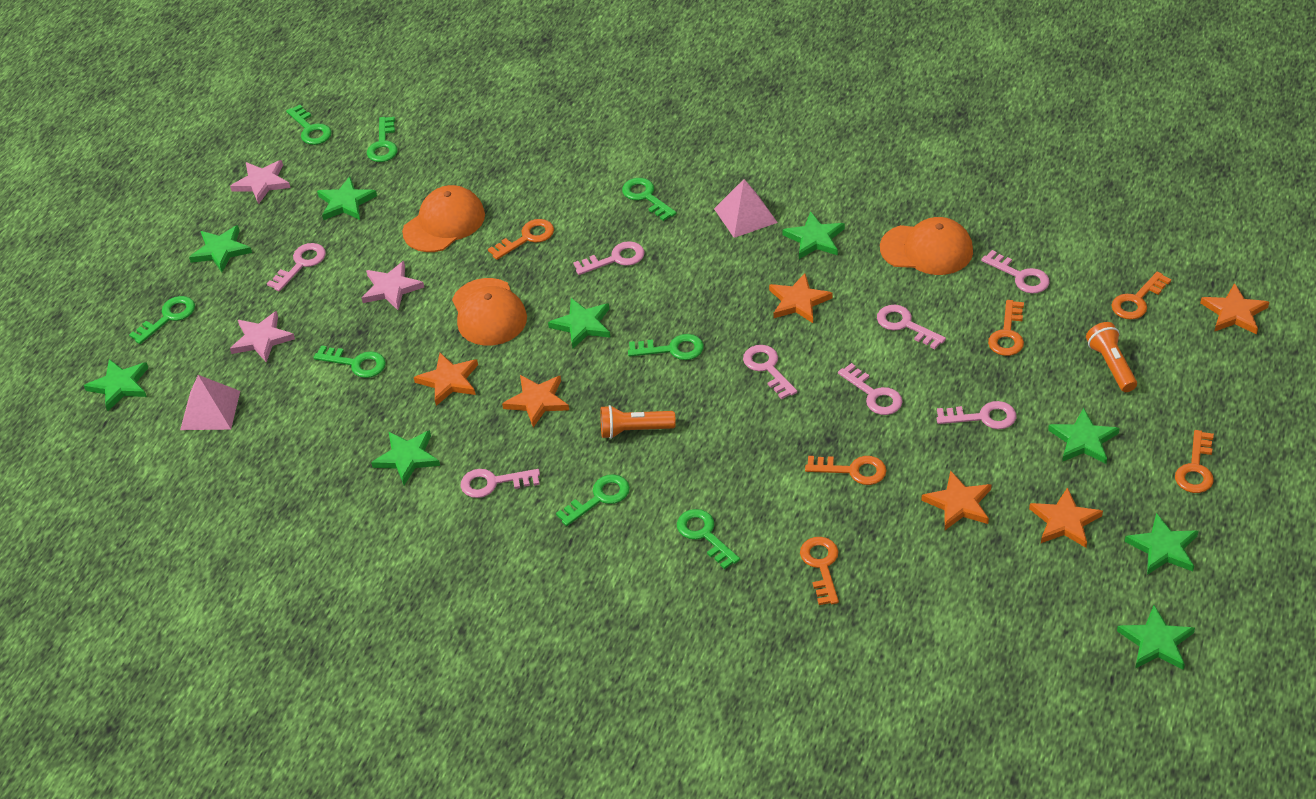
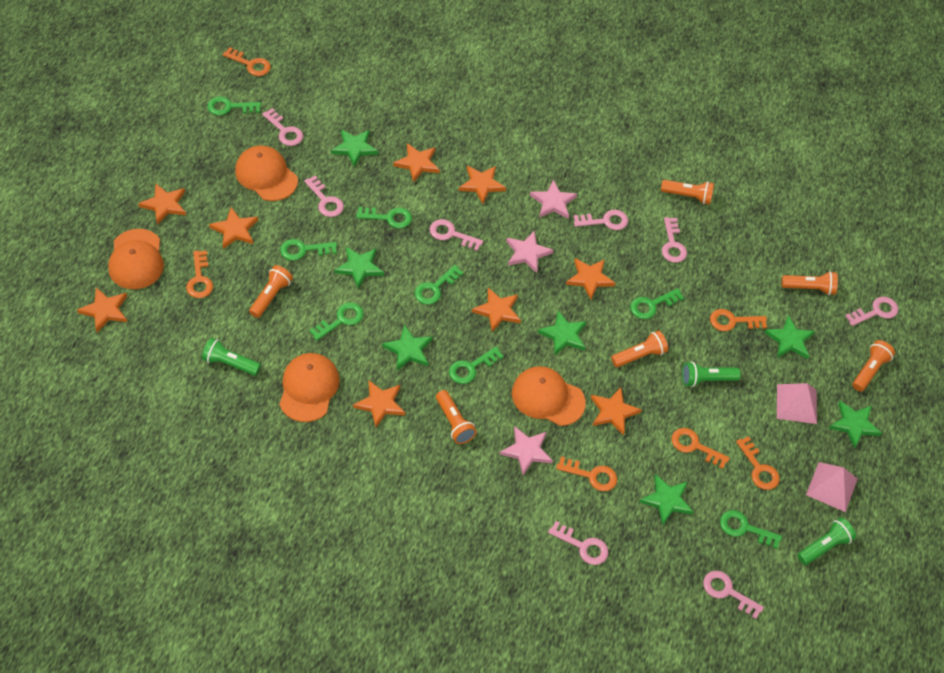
green flashlight: none = 0 -> [202,338,261,376] [682,362,741,387] [798,518,856,565] = 3
green star: [84,359,148,411] [189,225,252,272] [317,176,377,220] [371,430,440,485] [548,298,611,349] [782,212,845,259] [1048,408,1120,464] [1117,605,1195,670] [1124,513,1199,575] = 9 -> [331,129,378,167] [334,247,384,289] [382,325,433,370] [538,311,587,356] [640,474,694,525] [764,316,815,359] [829,401,882,449] = 7
orange cap: [402,185,485,252] [452,278,527,346] [880,217,973,275] = 3 -> [108,229,164,289] [235,146,298,201] [279,353,340,422] [512,366,586,426] = 4
orange flashlight: [600,405,676,439] [1086,322,1137,392] = 2 -> [249,265,293,318] [436,390,477,444] [611,330,668,367] [661,180,714,205] [781,271,838,295] [852,340,895,392] = 6
orange star: [414,353,478,406] [502,375,569,427] [769,273,833,323] [921,470,992,530] [1029,487,1103,548] [1200,283,1269,335] = 6 -> [77,288,127,332] [138,184,186,225] [209,207,258,249] [353,381,405,427] [393,143,440,183] [459,166,506,204] [472,288,521,332] [566,258,615,299] [591,387,641,435] = 9

